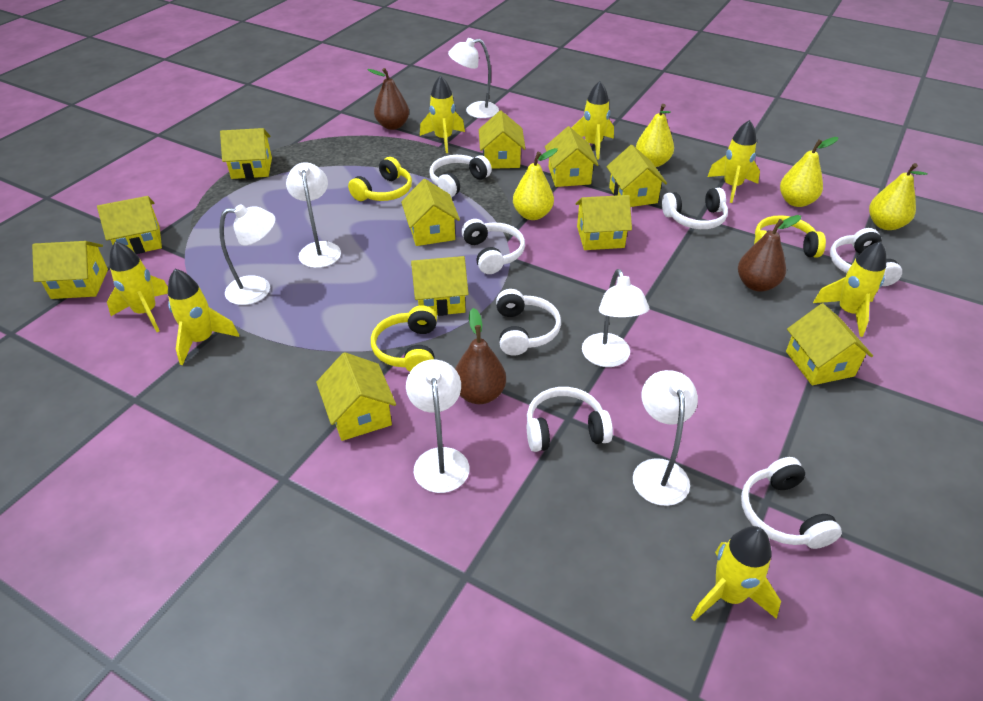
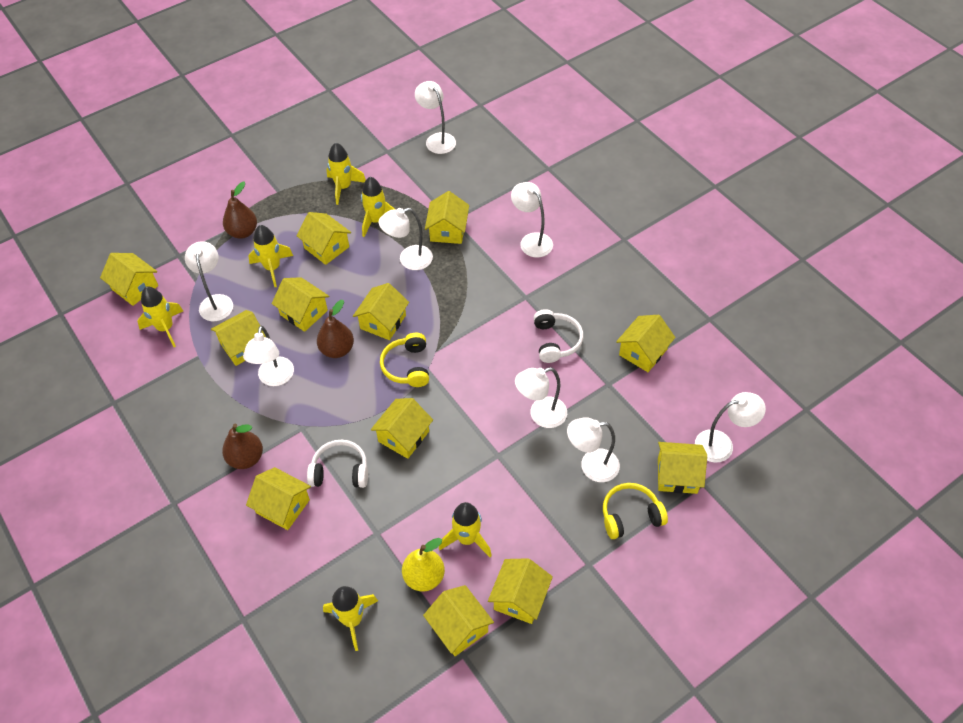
white headphones: [429,155,492,197] [461,219,525,274] [496,289,561,356] [527,387,613,452] [662,188,728,229] [741,457,842,549] [830,228,902,286] = 7 -> [307,440,368,488] [533,309,583,363] = 2
white lamp: [219,204,276,305] [286,162,341,268] [406,360,469,493] [448,38,499,118] [582,269,649,367] [633,370,698,506] = 6 -> [185,241,233,321] [243,326,294,386] [379,208,433,270] [415,81,456,154] [511,182,553,258] [515,367,567,428] [567,417,620,482] [695,392,766,463] = 8
yellow headphones: [348,157,412,201] [371,305,437,372] [754,215,826,257] = 3 -> [380,333,429,387] [603,483,668,539] = 2
yellow house: [32,241,108,299] [97,196,162,254] [220,128,272,179] [316,352,396,441] [401,179,460,246] [411,256,469,316] [479,111,526,169] [545,127,598,187] [575,195,632,250] [606,145,667,207] [786,303,873,385] = 11 -> [100,253,158,306] [211,310,266,366] [246,467,311,530] [272,277,329,332] [296,212,351,265] [353,283,409,340] [371,398,433,459] [423,585,494,656] [425,191,469,244] [488,558,553,624] [616,315,675,372] [658,442,707,494] = 12
yellow pear: [513,148,558,220] [636,104,674,167] [780,137,838,207] [869,163,928,230] = 4 -> [402,538,445,592] = 1
yellow rocket: [107,241,168,332] [168,269,239,365] [420,75,465,153] [572,81,614,160] [691,526,781,621] [707,120,760,203] [813,241,886,337] = 7 -> [137,287,183,347] [248,225,293,287] [323,586,378,651] [326,143,366,205] [361,177,396,237] [439,502,492,557] = 6

